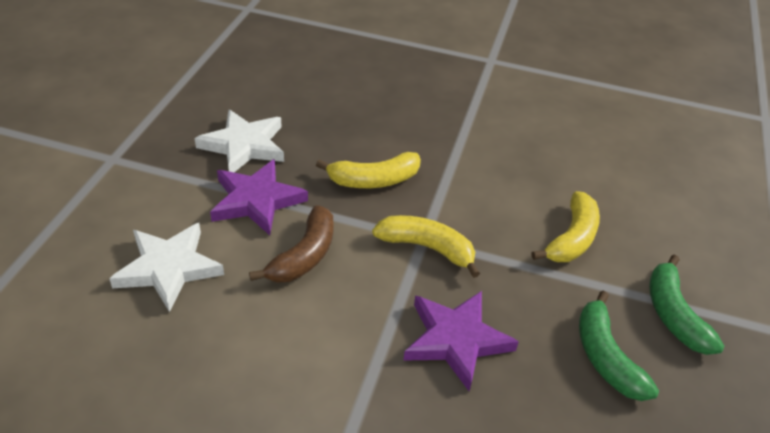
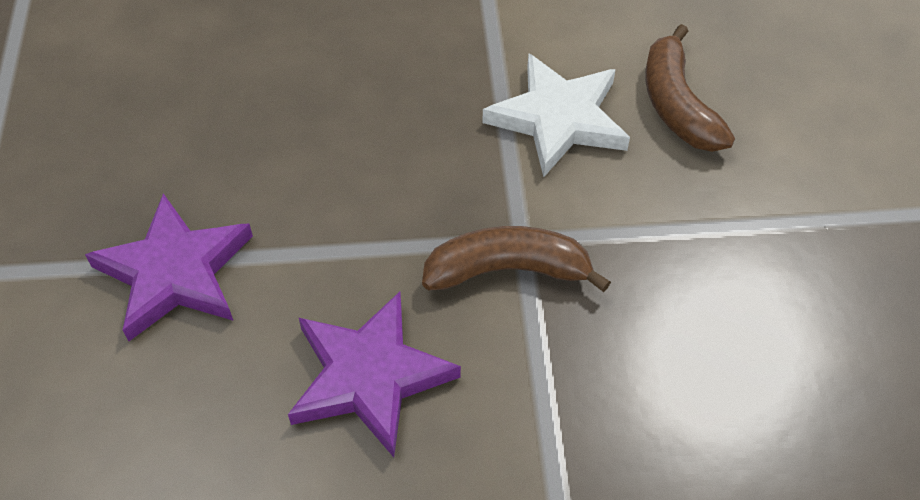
brown banana: [249,205,333,283] = 1 -> [422,226,611,292] [645,24,735,152] = 2
green banana: [579,291,659,401] [649,254,724,355] = 2 -> none = 0
white star: [109,223,224,312] [195,109,284,172] = 2 -> [482,54,630,177] = 1
yellow banana: [316,152,421,188] [372,215,480,278] [532,191,600,262] = 3 -> none = 0

